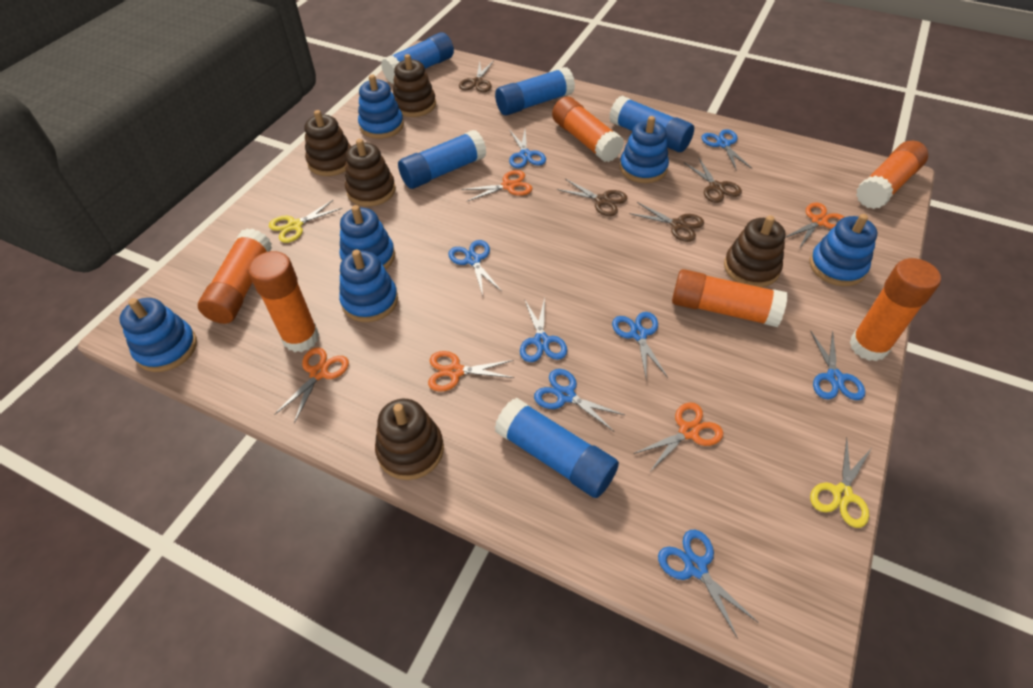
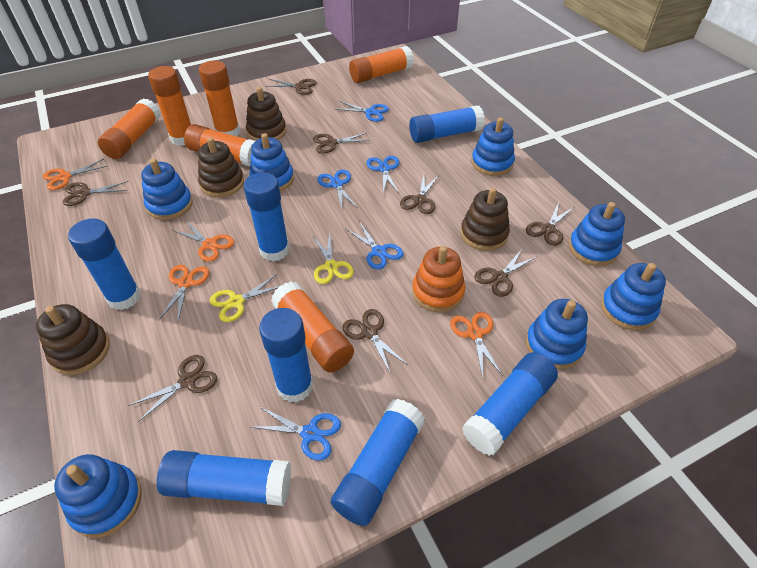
blue glue stick: [381,32,454,84] [398,130,487,189] [495,67,575,115] [495,397,619,498] [609,96,694,152] = 5 -> [68,218,141,310] [157,450,291,506] [244,173,290,261] [259,308,313,403] [331,399,425,526] [409,105,485,143] [462,352,558,456] = 7
blue scissors: [448,240,502,296] [509,130,546,168] [520,298,567,362] [534,369,625,431] [612,312,668,381] [658,530,759,639] [701,129,752,171] [810,330,865,400] = 8 -> [251,407,341,461] [317,170,357,210] [335,101,389,122] [346,221,403,270] [367,156,399,194] = 5
blue stacking toy: [120,298,197,372] [339,250,398,322] [340,205,395,270] [358,75,404,139] [620,116,669,183] [810,214,878,286] = 6 -> [54,454,142,538] [141,159,193,220] [249,133,294,191] [471,117,515,176] [526,299,588,369] [569,202,625,266] [601,263,666,330] = 7
brown scissors: [459,61,494,92] [556,179,627,216] [629,202,704,242] [684,157,742,203] = 4 -> [63,181,129,206] [128,355,217,422] [265,79,317,95] [313,133,371,154] [342,309,408,373] [400,175,439,214] [474,249,536,297] [526,202,574,246] = 8
brown stacking toy: [304,110,351,176] [345,139,396,207] [375,399,444,480] [393,54,436,117] [724,215,785,287] = 5 -> [36,304,110,375] [198,137,244,197] [246,87,286,141] [461,187,510,251] = 4
orange scissors: [274,347,349,423] [428,351,514,392] [462,170,532,201] [633,403,723,473] [785,202,844,249] = 5 -> [43,159,108,190] [158,265,209,321] [172,220,234,262] [450,312,503,379] = 4
orange stacking toy: none = 0 -> [412,246,465,313] = 1

